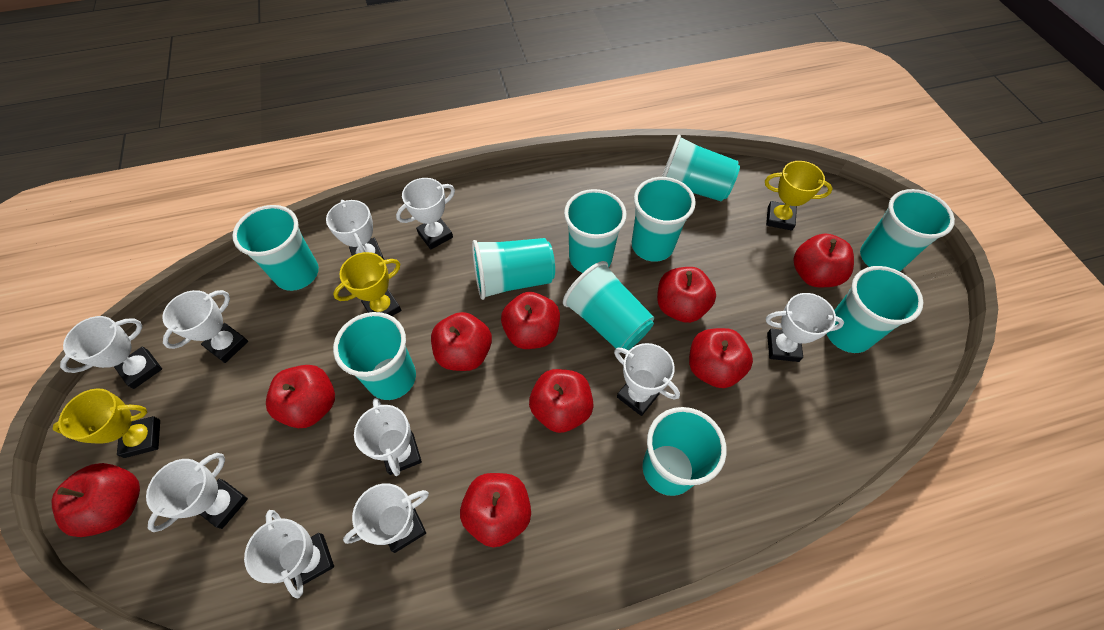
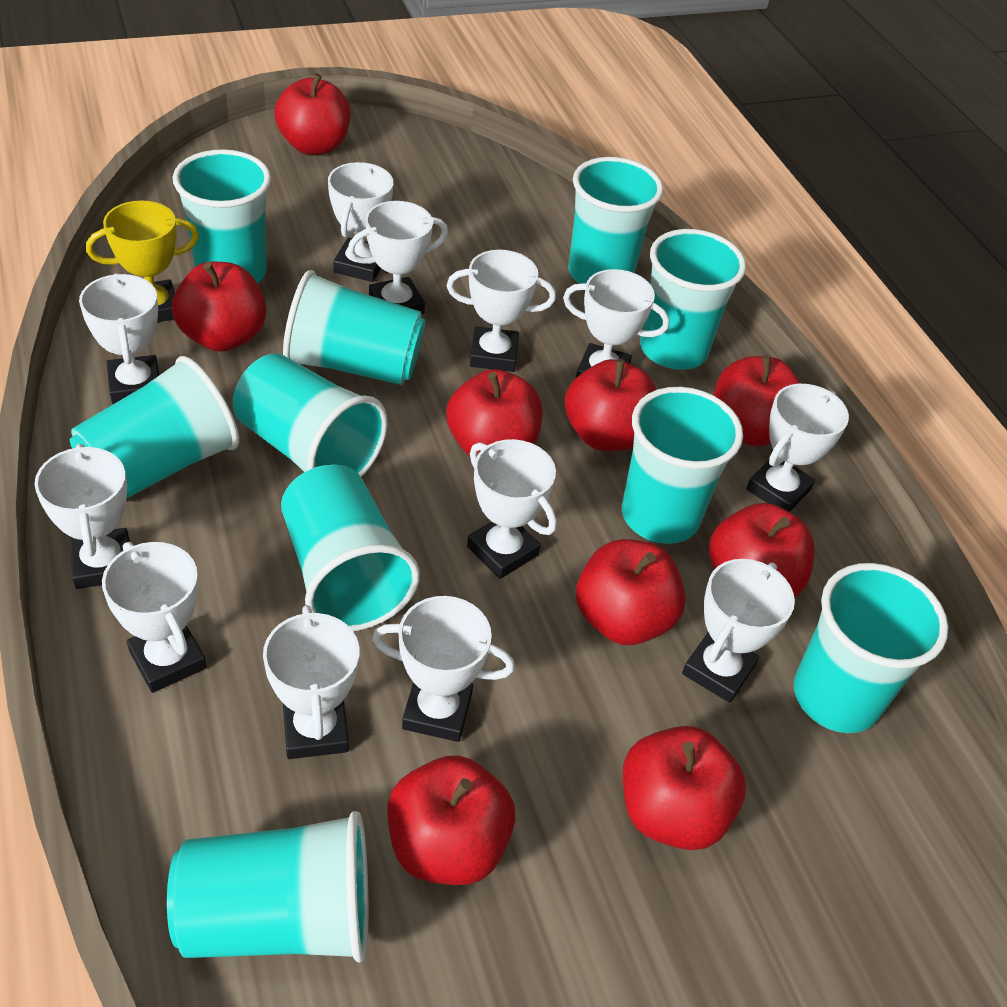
white trophy: [60,316,162,389] [146,453,248,532] [162,290,248,363] [244,510,334,598] [326,200,384,260] [343,483,429,553] [354,398,422,476] [396,178,455,249] [614,343,680,416] [766,293,844,362] = 10 -> [34,444,130,589] [79,273,159,404] [102,542,207,693] [263,605,359,759] [328,162,393,282] [348,201,448,315] [372,596,515,742] [447,250,556,372] [467,439,557,579] [563,269,670,378] [682,559,795,703] [746,384,849,512] = 12
yellow trophy: [53,389,160,458] [333,252,402,316] [765,161,833,231] = 3 -> [86,200,199,322] = 1

